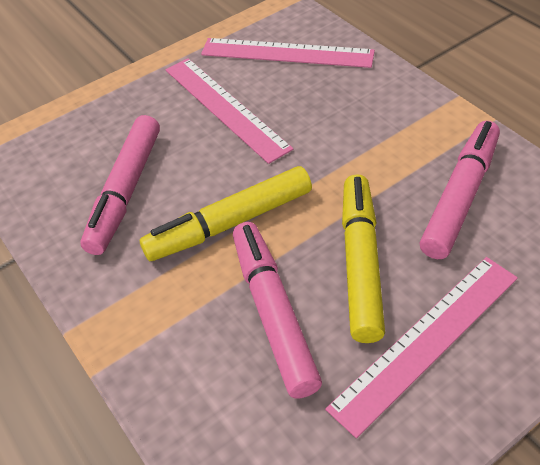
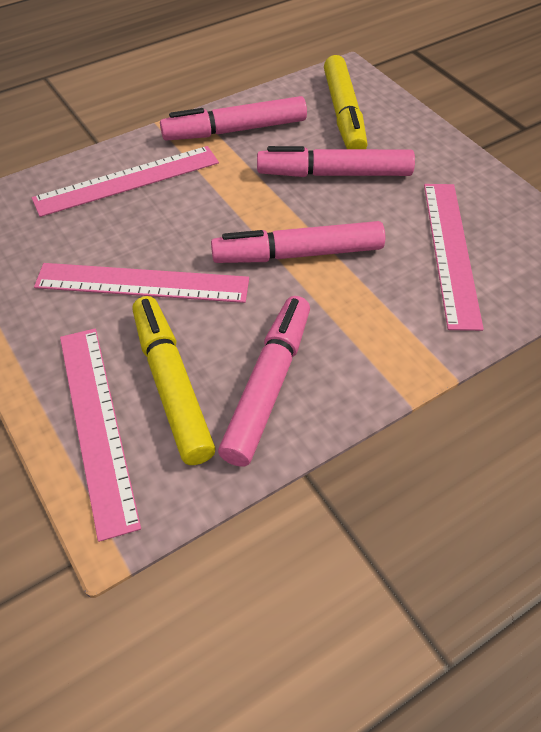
pink marker: [80,115,160,255] [233,222,322,398] [420,121,500,259] = 3 -> [160,96,307,141] [211,221,385,263] [218,296,310,467] [257,146,415,177] = 4
pink ruler: [165,58,293,164] [201,38,375,68] [325,257,518,438] = 3 -> [32,146,219,217] [34,263,249,303] [60,329,141,542] [424,184,484,331] = 4

